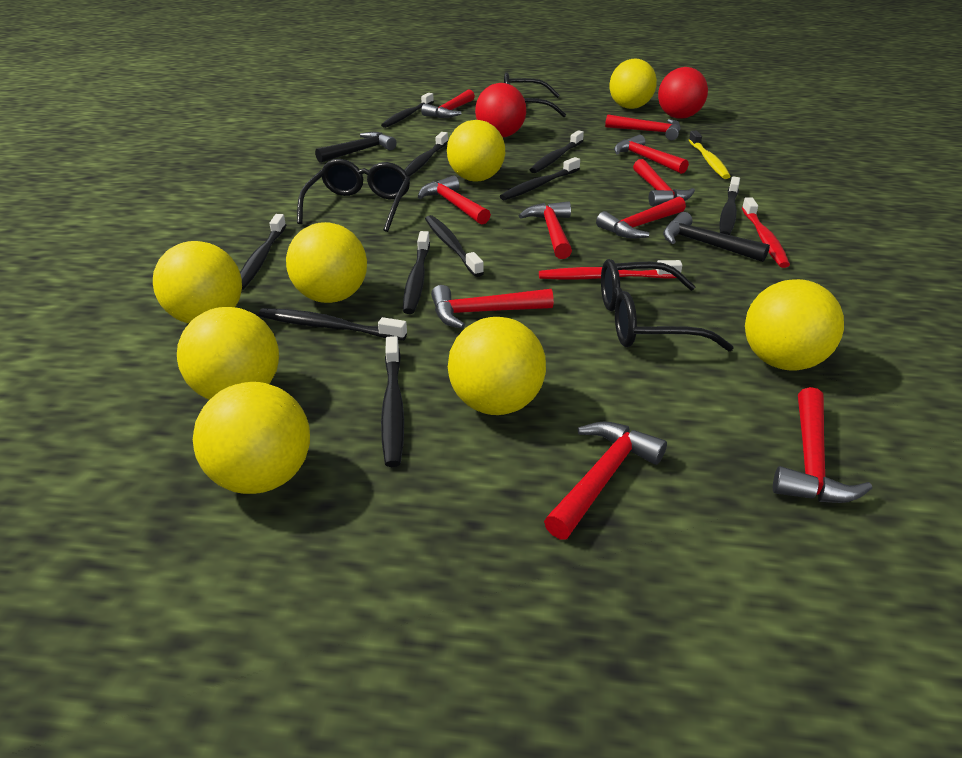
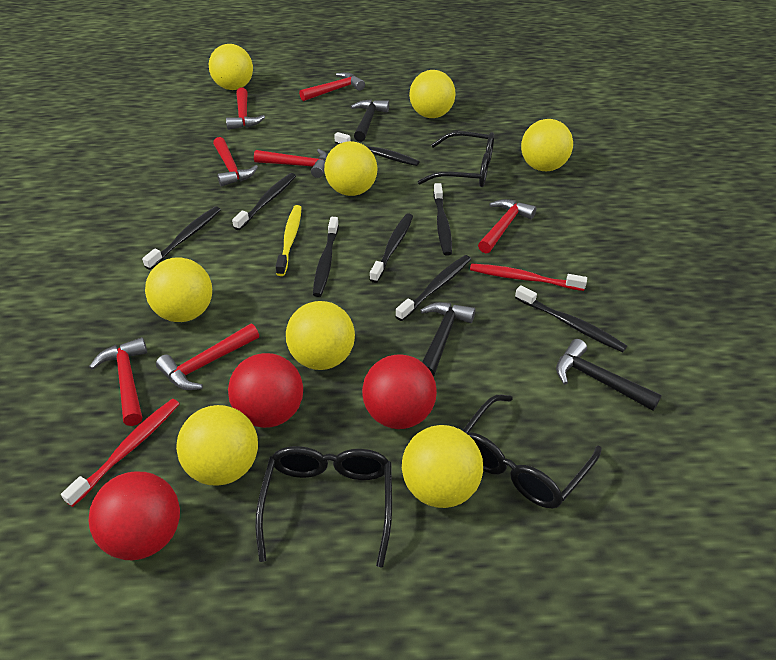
black hammer: [315,132,397,163] [663,212,770,262] = 2 -> [351,99,389,142] [420,302,475,377] [556,339,662,411] = 3
black toothbrush: [240,214,286,290] [258,308,407,341] [381,93,434,128] [381,336,404,467] [403,231,430,314] [404,132,448,177] [425,215,484,277] [500,157,580,200] [530,130,584,173] [719,177,740,235] = 10 -> [142,206,221,270] [232,173,296,230] [313,217,339,297] [334,132,420,166] [370,213,413,283] [395,255,471,321] [433,183,452,256] [515,285,627,352] = 8
red ball: [475,83,526,137] [658,67,708,119] = 2 -> [89,472,180,560] [228,353,303,428] [362,354,437,429] = 3
red hammer: [418,175,491,225] [421,90,475,118] [431,285,554,329] [519,201,572,259] [544,422,667,539] [596,197,686,238] [605,115,681,140] [614,135,689,174] [633,159,695,206] [773,387,872,503] = 10 -> [89,337,147,426] [156,324,259,390] [213,137,258,187] [226,87,265,130] [254,149,327,178] [299,72,365,101] [478,199,536,253] = 7

